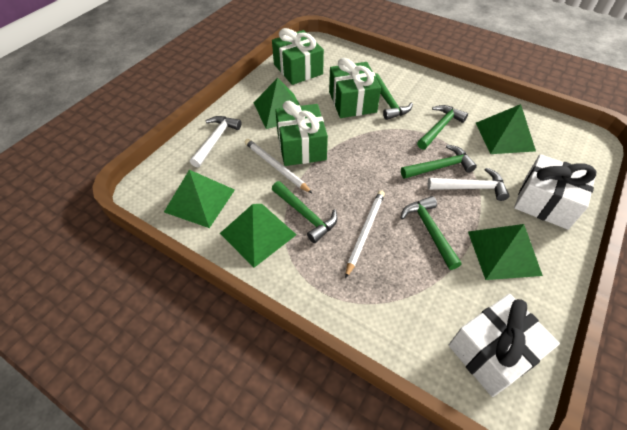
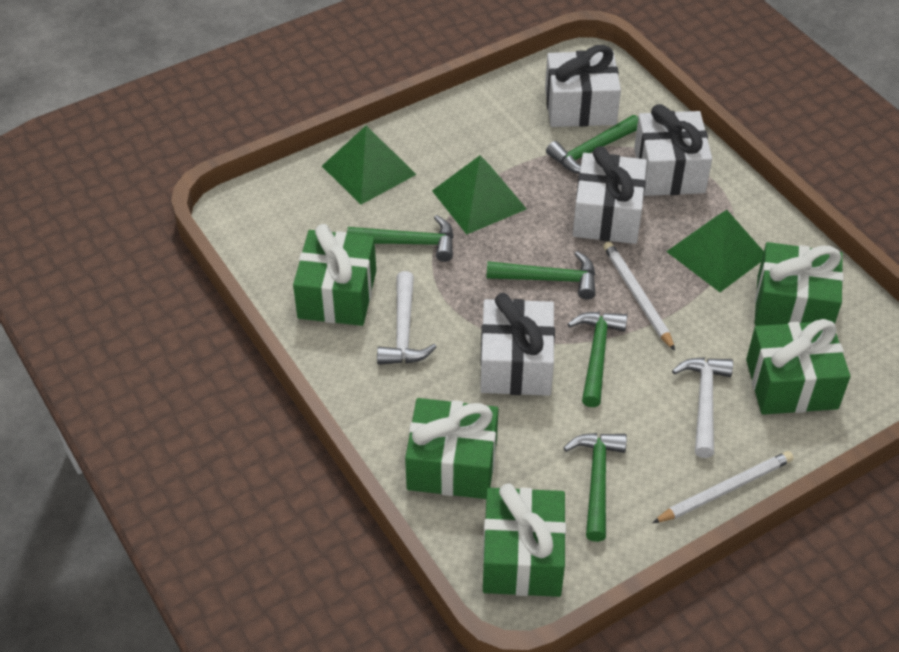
green gift: [272,28,324,85] [275,101,328,166] [329,58,381,118] = 3 -> [293,224,376,326] [405,398,498,499] [483,483,566,597] [746,319,850,415] [755,242,844,326] = 5
green pyramid: [164,170,235,228] [220,204,297,268] [254,78,300,129] [468,224,543,280] [476,104,536,154] = 5 -> [322,126,417,204] [432,155,527,234] [666,210,764,292] = 3
white gift: [449,294,560,397] [514,154,596,230] = 2 -> [480,293,555,396] [545,45,621,127] [573,146,647,244] [634,104,712,196] = 4

